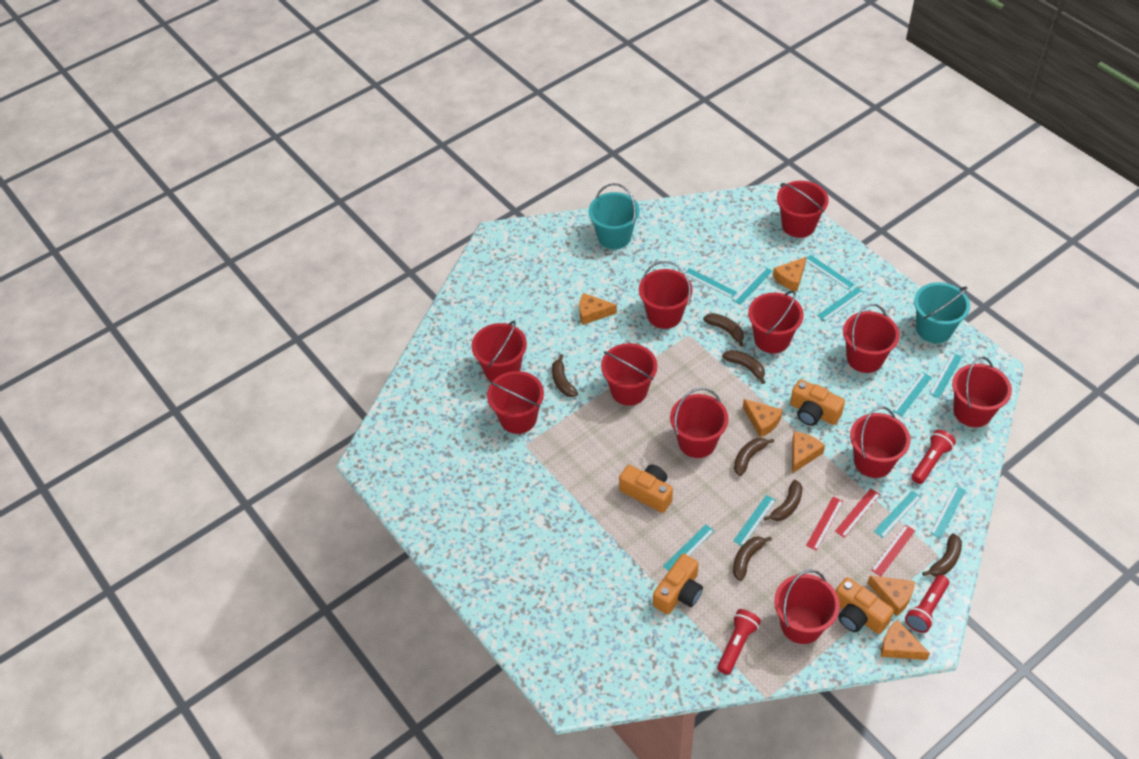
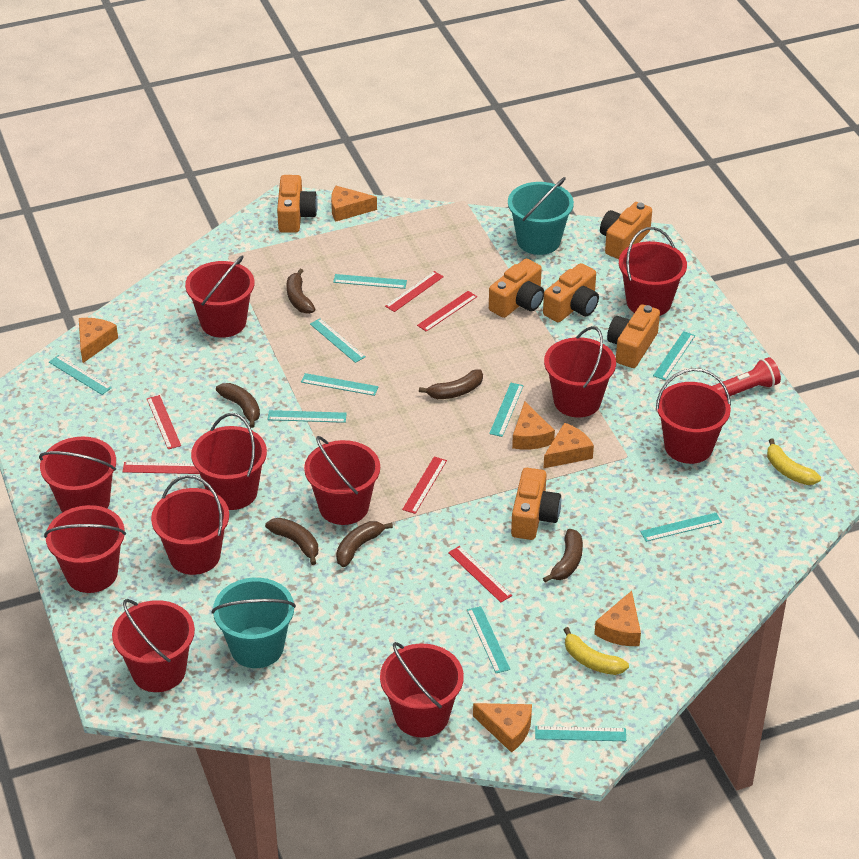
brown banana: [552,354,578,397] [703,313,744,347] [722,350,765,384] [733,536,772,581] [734,438,774,476] [764,480,803,521] [922,533,962,577] = 7 -> [216,383,260,428] [265,518,318,565] [286,269,315,314] [336,521,393,567] [419,369,483,399] [543,529,583,582] = 6
orange camera: [619,465,673,513] [653,554,703,615] [790,379,845,426] [836,577,894,634] = 4 -> [277,175,318,233] [489,259,544,318] [511,468,561,540] [543,263,599,322] [600,202,652,259] [607,304,660,368] = 6
red flashlight: [717,609,761,675] [905,575,949,633] [911,430,956,484] = 3 -> [712,357,781,398] = 1
red ruler: [806,497,843,551] [835,488,880,538] [871,524,915,576] = 3 -> [122,462,200,474] [147,395,181,449] [385,271,444,312] [402,456,447,514] [417,291,477,332] [448,546,512,602] = 6
yellow banana: none = 0 -> [564,627,629,675] [767,438,821,485] = 2

